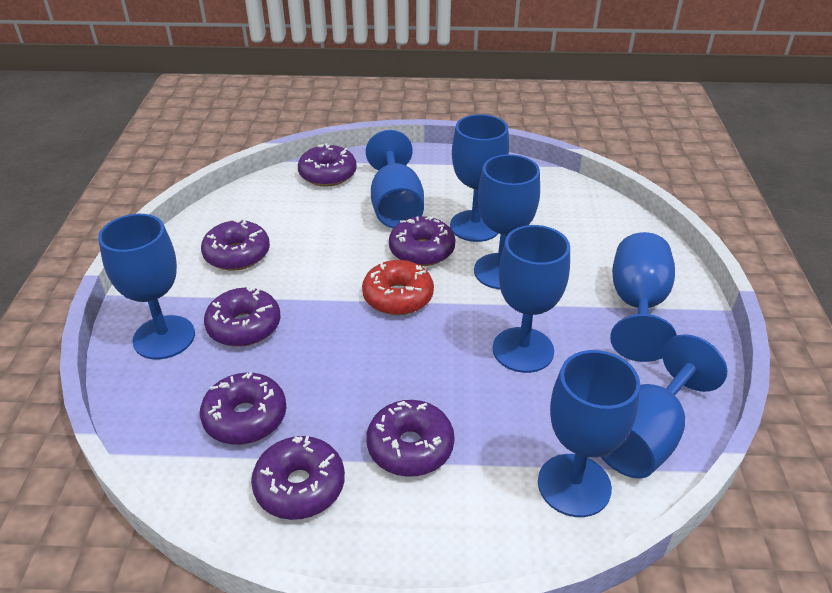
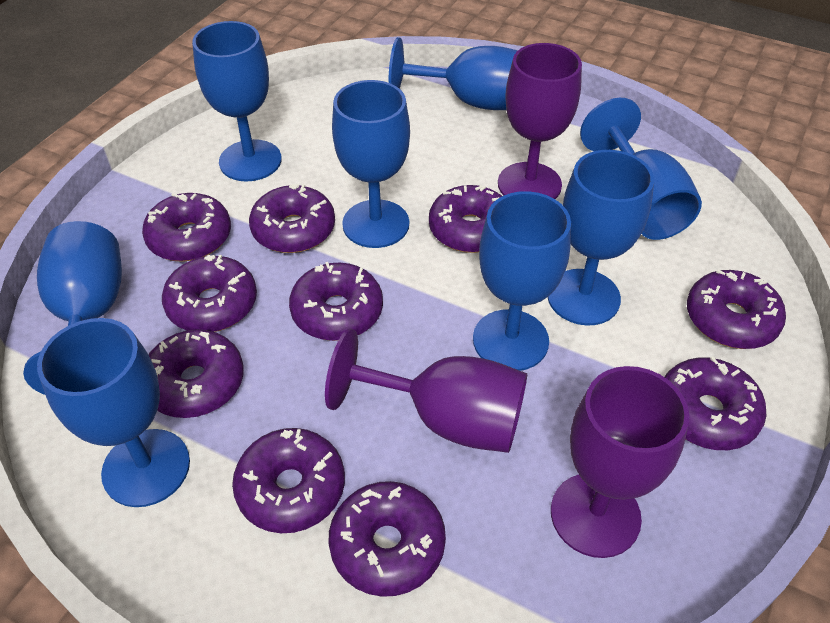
purple donut: [200,372,286,445] [201,219,270,271] [204,287,281,347] [251,436,345,520] [298,143,357,187] [367,400,455,477] [389,216,455,266] = 7 -> [142,193,231,262] [148,329,244,418] [162,255,257,332] [232,428,345,533] [249,184,335,253] [289,262,383,341] [329,481,446,597] [429,185,502,253] [664,356,766,450] [687,269,786,349] = 10
purple goblet: none = 0 -> [325,328,527,453] [498,43,582,199] [551,366,689,558] = 3
red donut: [362,260,434,315] = 1 -> none = 0

